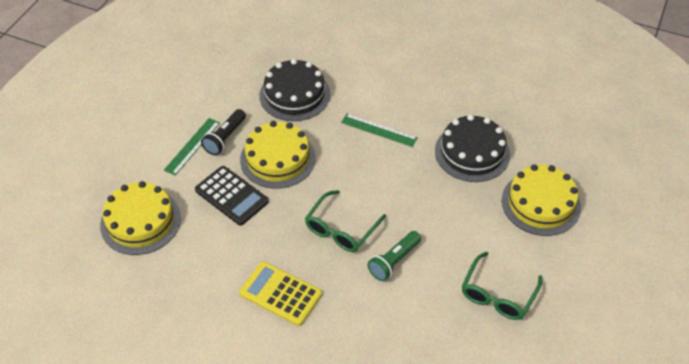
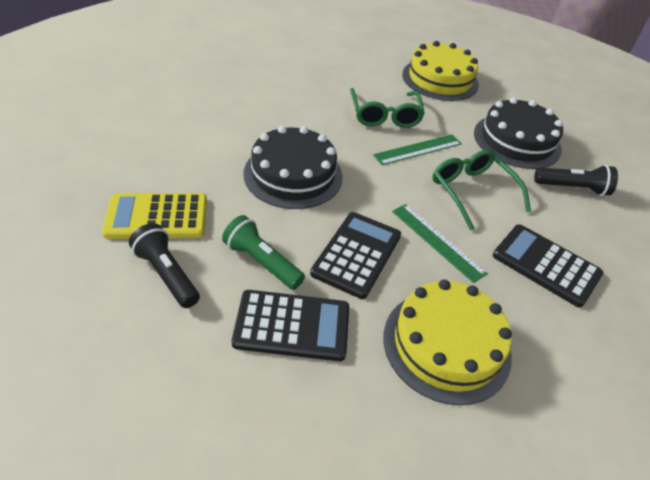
black calculator: [195,166,269,226] = 1 -> [232,290,349,361] [310,212,401,299] [493,224,604,308] = 3
black flashlight: [201,109,246,155] = 1 -> [129,223,200,308] [534,165,618,196] = 2
yellow cake: [100,181,181,255] [240,121,316,189] [501,164,581,236] = 3 -> [383,279,512,405] [402,41,479,101] = 2

